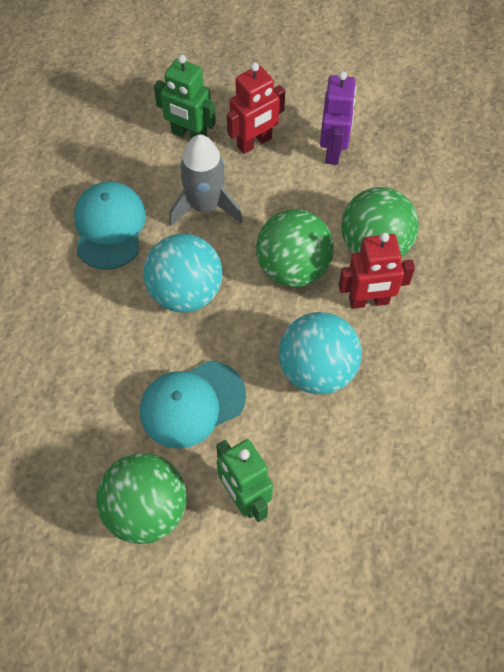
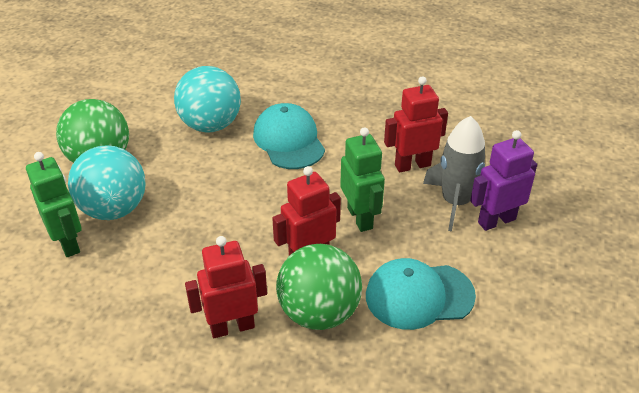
green ball: [96,453,187,544] [256,209,334,287] [341,187,419,257] = 3 -> [56,99,129,163] [276,244,362,330] = 2
red robot: [227,62,285,154] [339,232,415,309] = 2 -> [185,236,267,338] [272,166,341,255] [384,76,448,172] = 3

